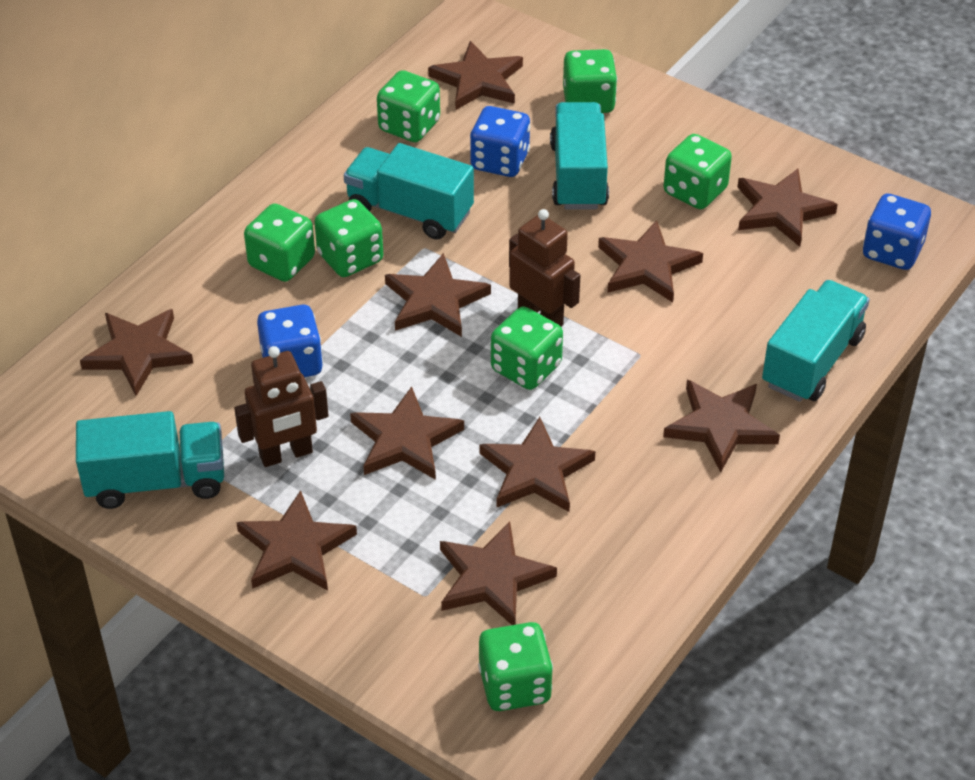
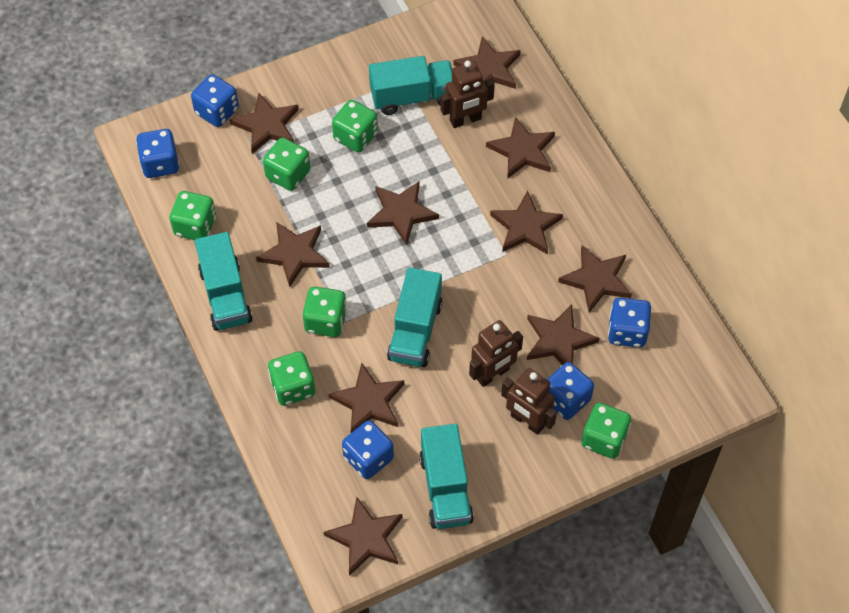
blue dice: [257,305,323,377] [470,106,531,177] [863,194,931,270] = 3 -> [136,129,179,178] [191,74,239,127] [342,420,394,479] [547,362,594,420] [608,298,651,348] = 5
brown robot: [234,346,329,467] [509,209,580,326] = 2 -> [441,60,495,128] [469,320,523,387] [501,368,557,435] = 3
green dice: [244,203,315,282] [314,199,383,277] [377,70,440,142] [478,622,553,711] [491,306,563,390] [563,49,617,113] [664,134,732,209] = 7 -> [170,191,216,240] [263,137,310,191] [268,351,315,406] [303,287,347,337] [332,100,378,153] [581,403,631,459] = 6

